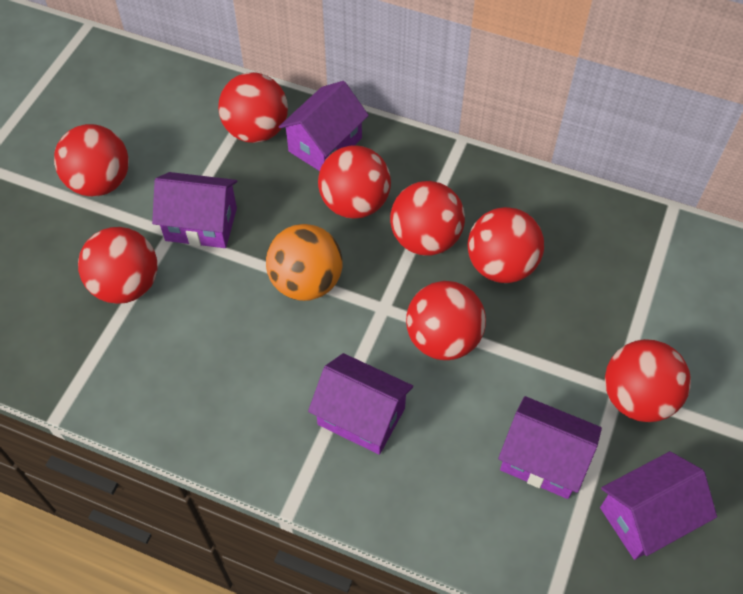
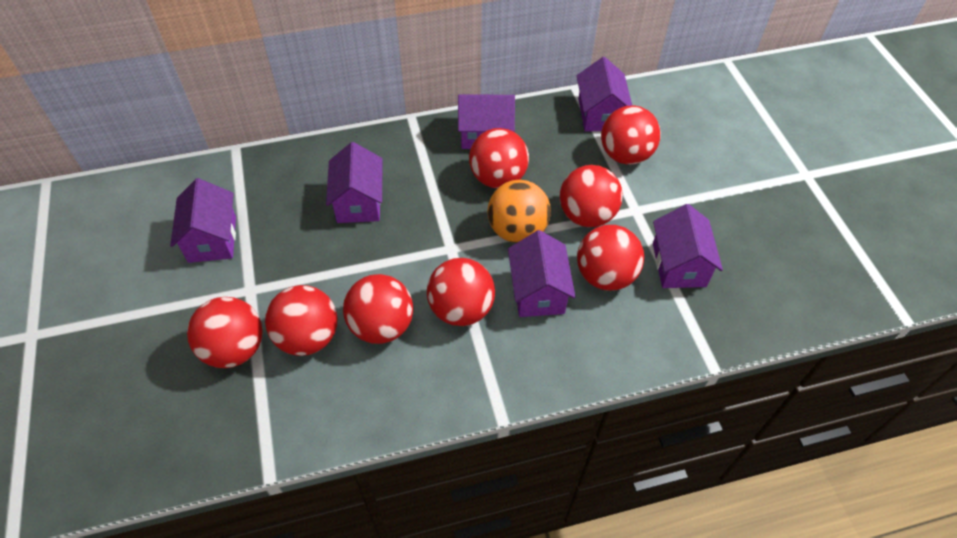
purple house: [152,172,237,248] [279,81,369,171] [308,353,413,455] [498,396,602,499] [600,451,717,560] = 5 -> [170,178,236,263] [326,142,383,223] [458,94,515,149] [508,230,576,317] [577,57,632,132] [653,204,723,288] = 6

